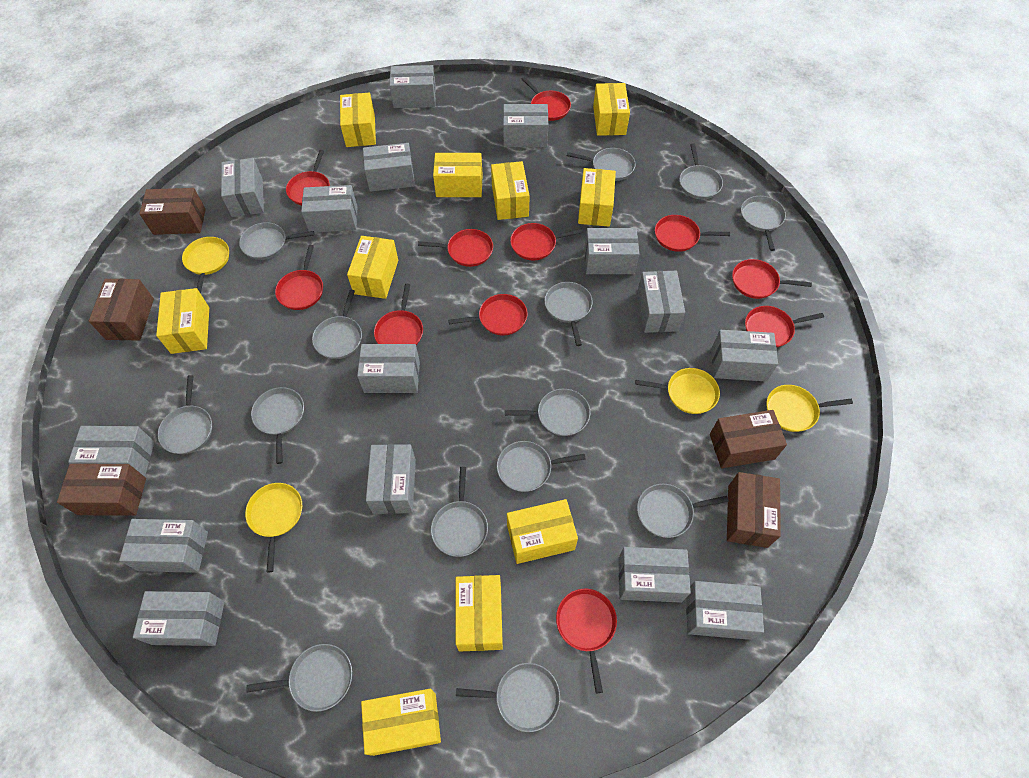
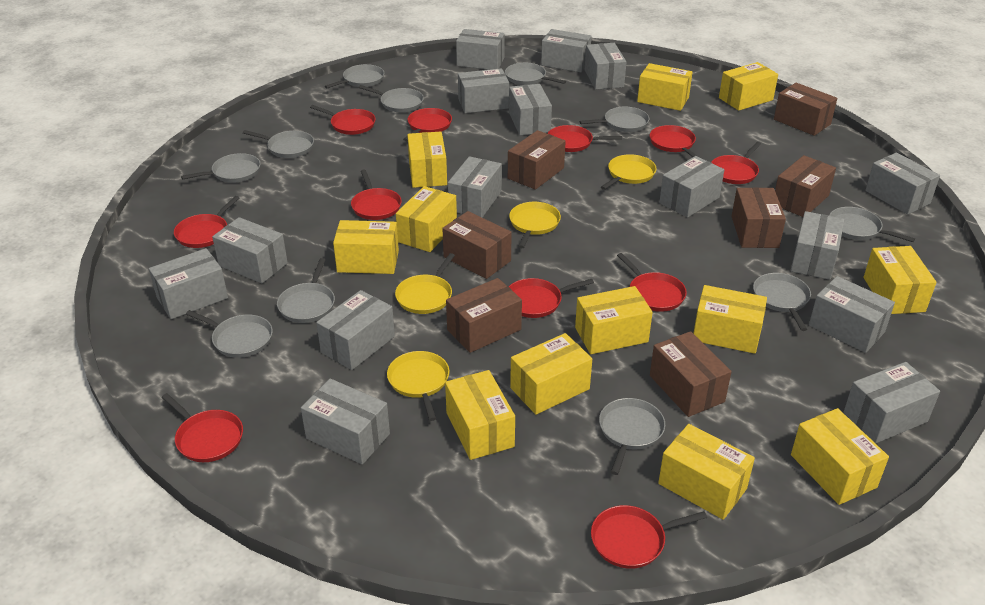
brown box: [57,464,146,516] [89,279,154,341] [139,188,206,235] [710,410,787,468] [727,472,781,548] = 5 -> [442,211,512,279] [446,278,522,353] [508,130,566,190] [650,331,732,417] [732,187,786,248] [774,83,837,136] [775,155,836,217] = 7
grey pan: [157,375,212,454] [239,222,314,260] [246,644,352,712] [251,387,304,464] [312,290,362,359] [431,467,488,557] [456,663,560,732] [497,441,586,492] [505,389,590,436] [544,282,593,346] [567,148,636,181] [637,484,729,538] [679,144,723,199] [741,196,786,251] = 14 -> [181,153,260,183] [186,310,273,358] [243,130,314,158] [277,258,335,323] [325,64,384,88] [359,85,424,112] [505,63,566,85] [579,107,649,132] [599,398,665,475] [753,273,811,331] [829,207,915,242] = 11
yellow box: [156,288,209,354] [340,93,376,147] [347,236,398,299] [361,689,441,756] [433,153,483,197] [456,575,503,652] [491,161,530,220] [507,499,578,564] [578,168,616,227] [593,83,630,136] = 10 -> [333,220,399,274] [396,186,457,252] [407,132,447,188] [445,370,515,460] [510,333,592,415] [575,286,653,354] [637,63,693,111] [658,424,755,520] [693,285,767,354] [719,62,778,111] [791,408,889,505] [864,246,937,314] = 12

